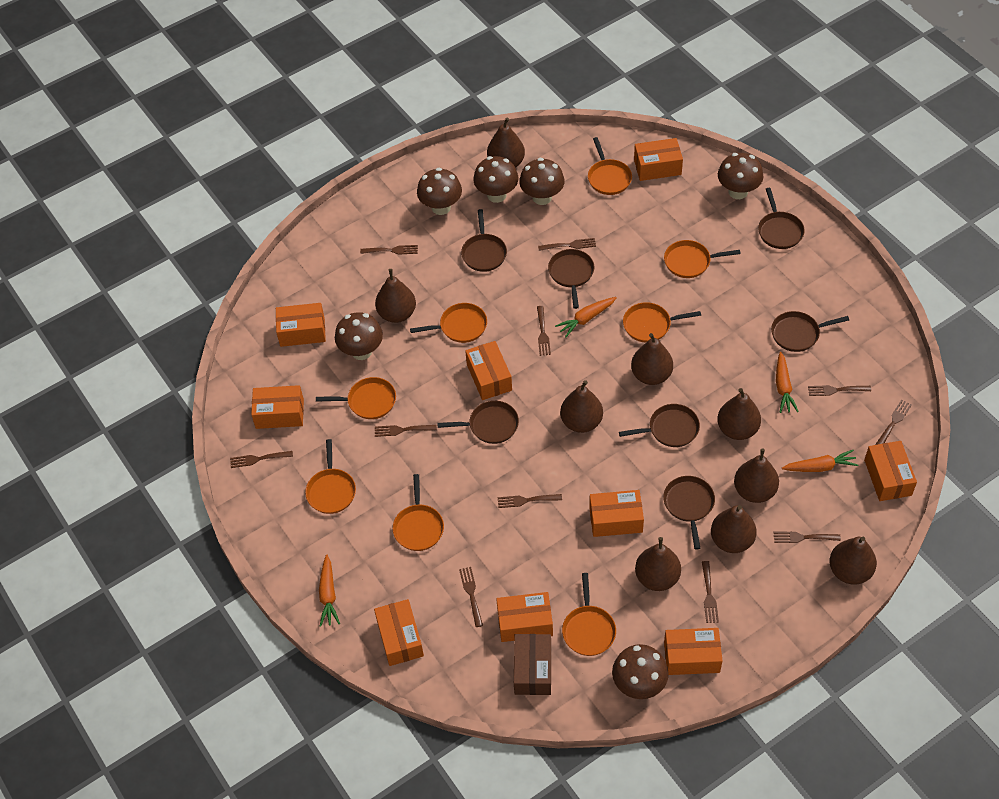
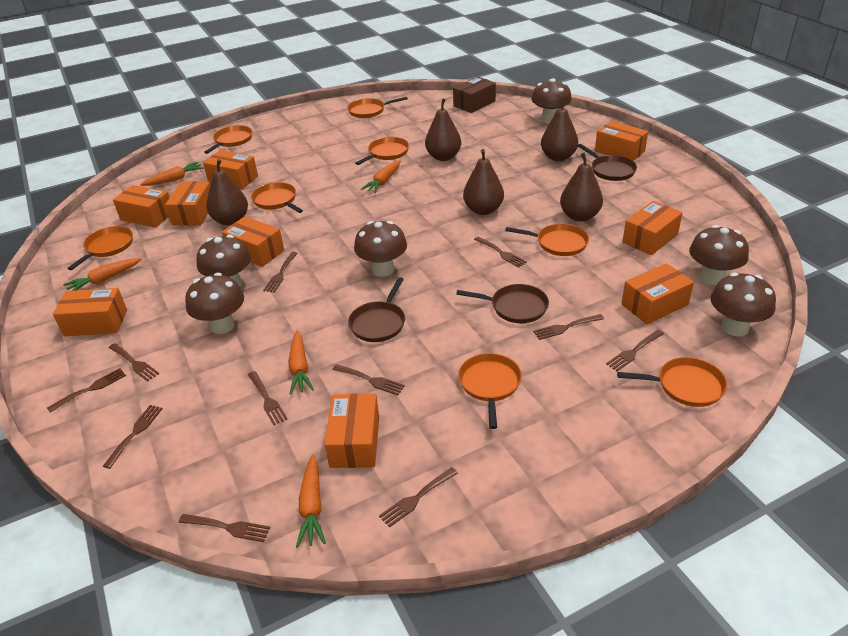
brown pan: [437,401,519,444] [461,209,507,272] [548,249,594,309] [619,404,700,447] [663,476,715,550] [758,188,805,249] [771,311,849,352] = 7 -> [348,277,405,342] [456,284,549,323] [578,144,637,181] = 3
brown pear: [375,269,416,323] [487,118,525,168] [560,380,603,433] [631,333,673,385] [635,537,681,591] [711,505,757,553] [717,388,761,440] [734,448,779,503] [830,537,877,584] = 9 -> [206,159,248,226] [425,98,461,161] [463,149,504,215] [541,98,578,161] [560,153,603,222] = 5
orange carrot: [319,555,340,627] [555,297,617,337] [776,352,799,413] [782,450,859,472] = 4 -> [63,258,141,291] [140,162,204,186] [288,331,314,394] [296,454,326,548] [361,160,401,193] = 5

